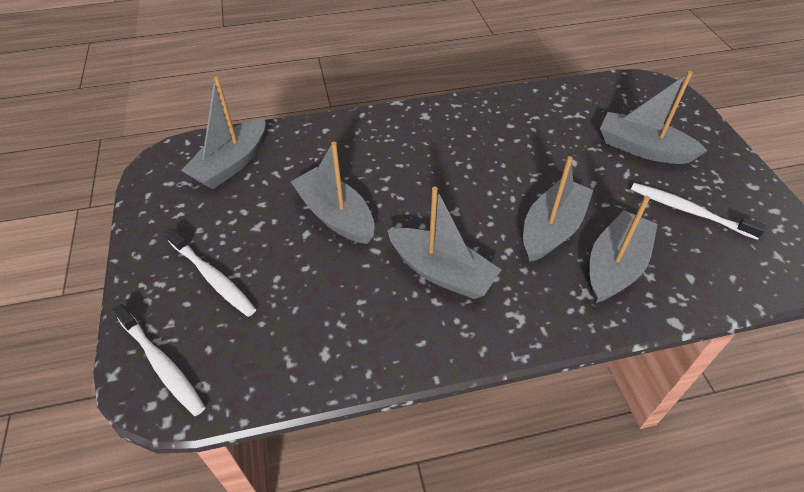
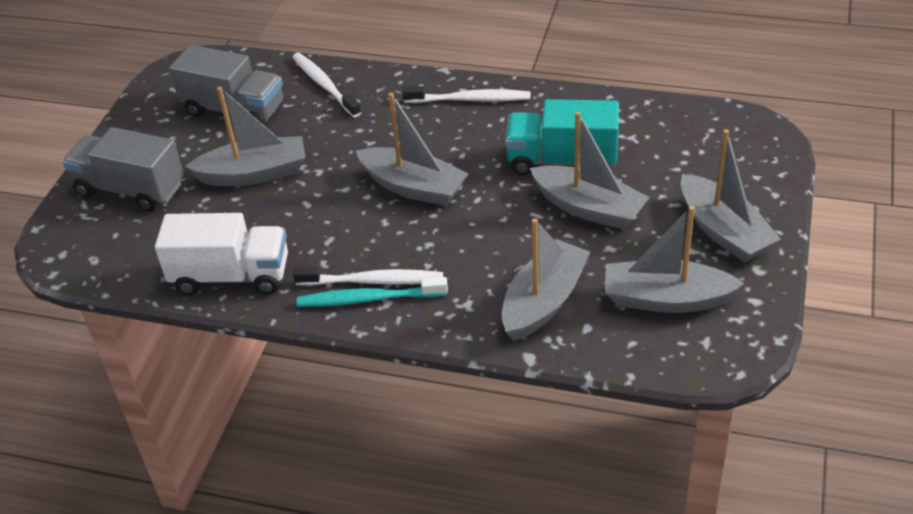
grey truck: none = 0 -> [63,127,184,212] [169,45,283,125] = 2
turquoise toothbrush: none = 0 -> [297,277,448,307] = 1
turquoise truck: none = 0 -> [505,99,619,175] = 1
white truck: none = 0 -> [155,213,288,295] = 1

